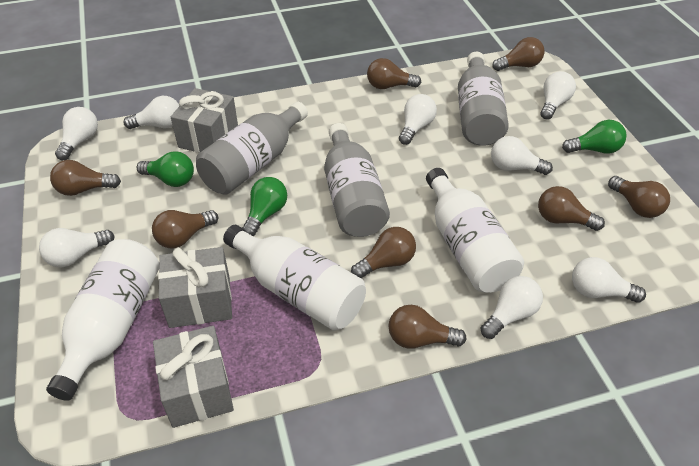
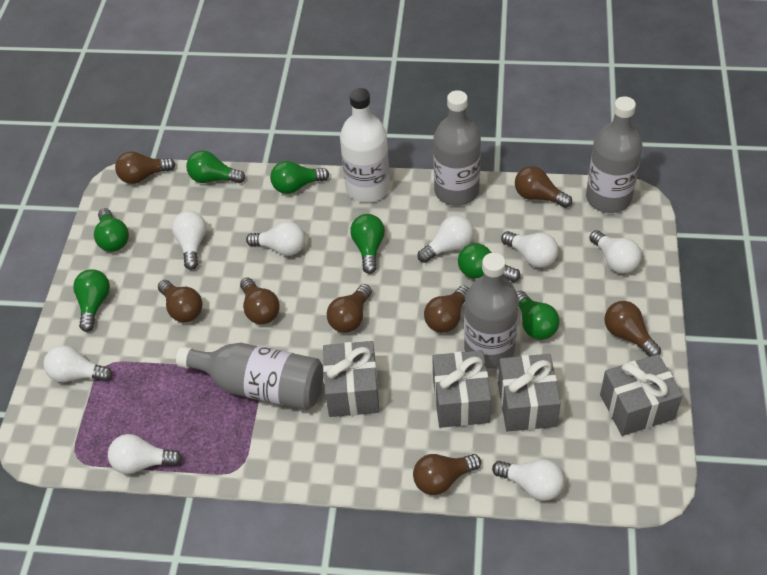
green light bulb: [137,151,194,187] [242,177,287,236] [562,120,626,154] = 3 -> [73,269,110,332] [94,208,129,252] [186,150,246,183] [270,161,329,194] [350,214,385,274] [458,243,521,282] [517,290,560,340] = 7
grey bottle: [196,102,308,195] [324,123,390,237] [458,52,509,146] = 3 -> [176,343,324,410] [433,90,481,206] [464,253,519,369] [586,96,643,213] = 4
grey gift: [153,326,234,428] [158,247,232,328] [171,88,238,153] = 3 -> [323,341,379,417] [432,350,491,428] [498,354,561,432] [600,354,683,436] = 4
white bottle: [46,239,159,401] [223,225,366,331] [426,168,524,293] = 3 -> [340,88,390,203] = 1

